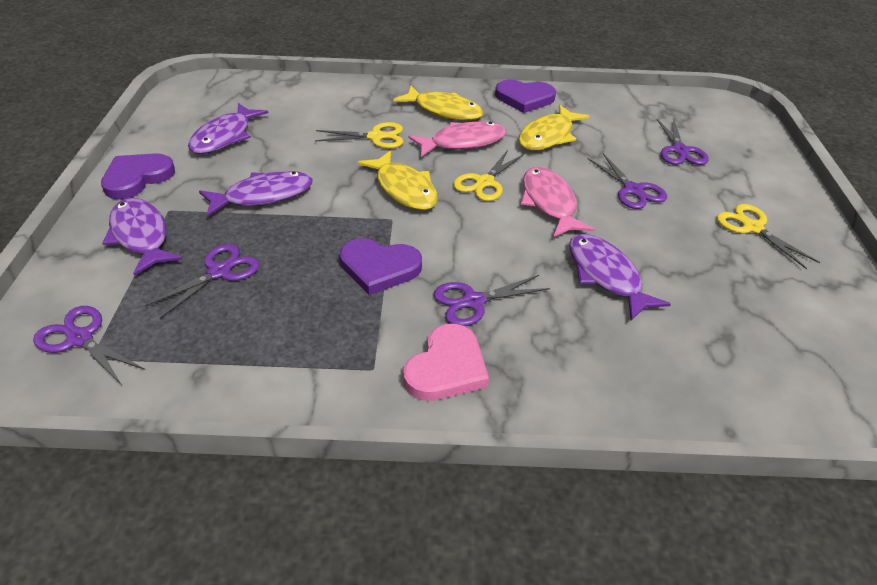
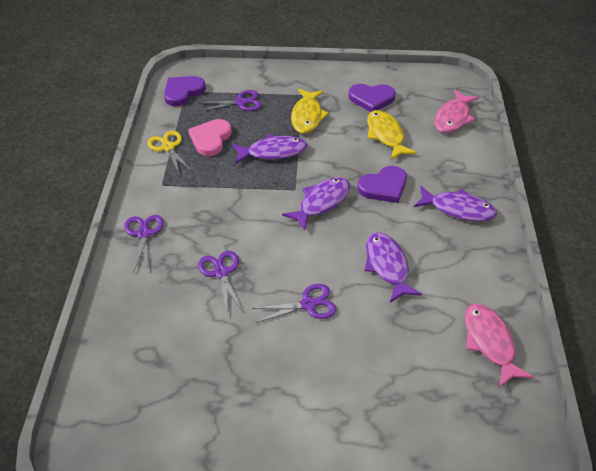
purple scissors: [33,306,145,384] [145,244,260,319] [434,275,550,326] [588,153,667,209] [657,119,709,165] = 5 -> [124,215,164,273] [198,90,261,112] [198,251,243,313] [252,284,337,323] = 4
yellow fish: [357,150,438,210] [393,86,484,120] [519,105,590,150] = 3 -> [291,89,329,134] [367,110,417,160] = 2
yellow scissors: [315,122,403,148] [453,150,524,201] [717,204,820,269] = 3 -> [147,131,193,174] = 1

